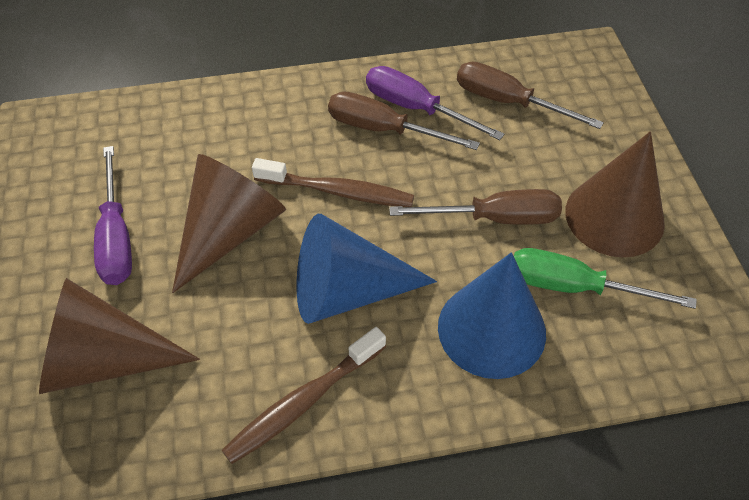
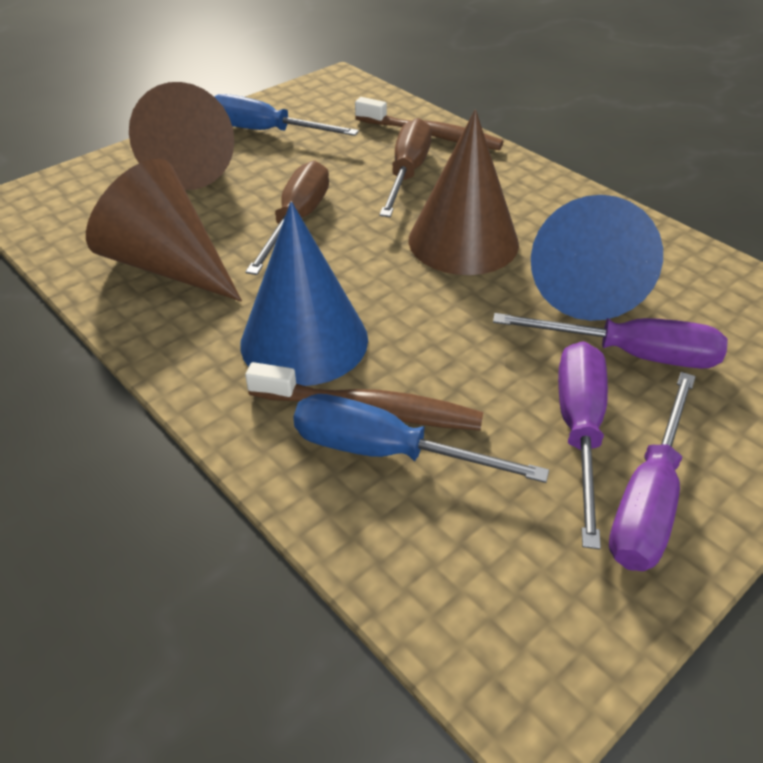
blue screwdriver: none = 0 -> [215,94,359,136] [293,394,549,483] = 2
brown screwdriver: [328,92,480,150] [389,189,562,225] [457,62,604,129] = 3 -> [245,160,329,275] [379,118,432,217] = 2
green screwdriver: [514,248,697,309] = 1 -> none = 0
purple screwdriver: [94,146,132,285] [366,66,504,140] = 2 -> [493,313,728,369] [558,341,608,549] [609,372,696,571] = 3

